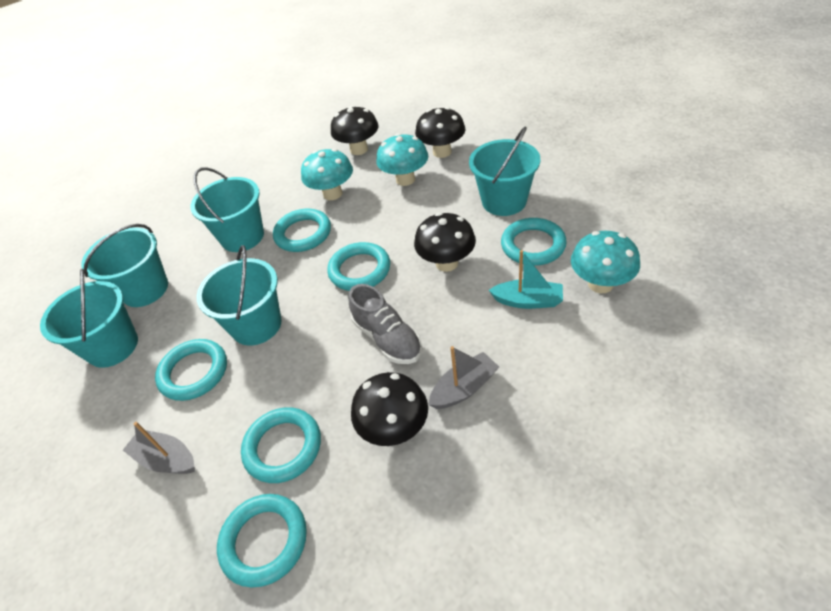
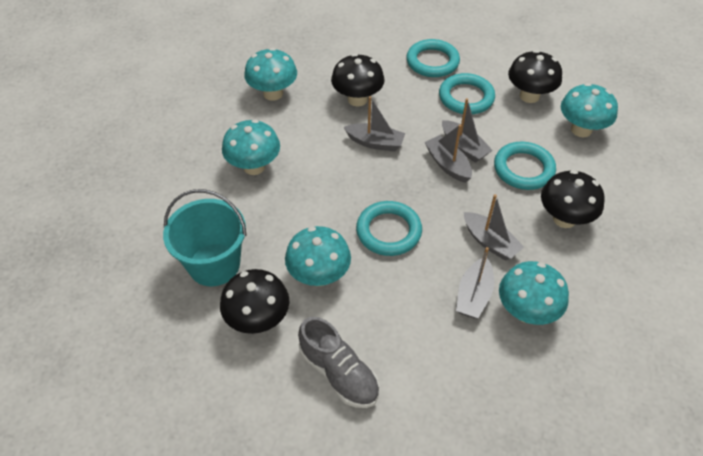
grey boat: [123,422,195,474] [428,346,499,409] = 2 -> [344,96,405,151] [425,124,472,183] [442,98,493,163] [456,247,494,318] [464,194,524,260] = 5
turquoise boat: [489,250,563,309] = 1 -> none = 0
turquoise bucket: [40,269,138,368] [81,224,168,307] [191,167,264,252] [196,245,281,345] [469,126,540,216] = 5 -> [163,189,247,286] = 1
turquoise mushroom: [301,149,353,200] [376,133,428,186] [571,231,640,293] = 3 -> [222,119,280,175] [244,48,297,101] [285,226,351,286] [499,261,569,325] [561,83,618,137] = 5
turquoise ring: [155,339,227,401] [217,494,307,587] [241,407,321,483] [273,209,331,252] [327,242,390,291] [501,218,567,266] = 6 -> [356,201,422,256] [406,39,460,77] [439,73,495,114] [494,142,556,190] = 4

